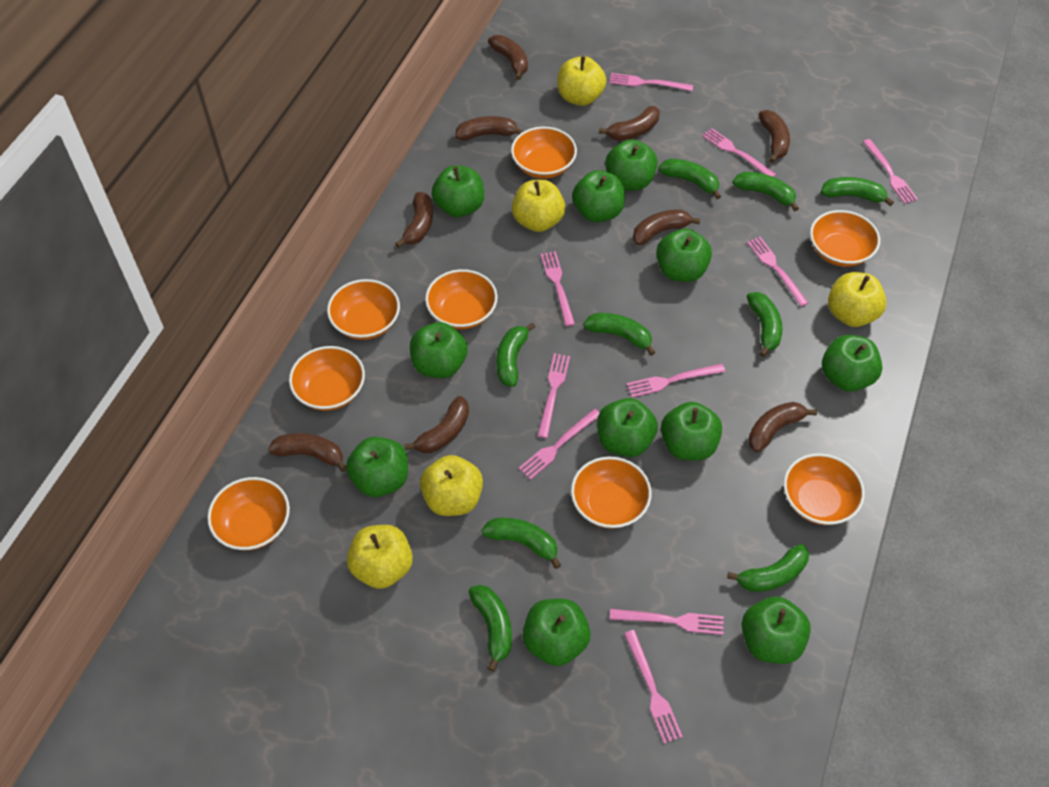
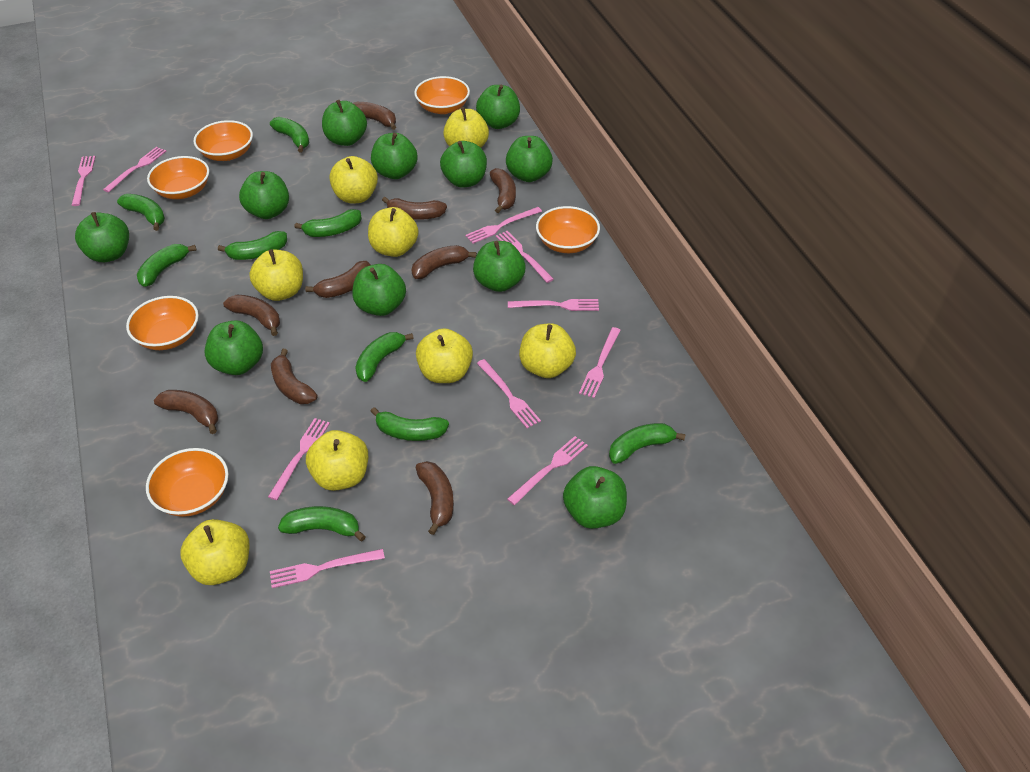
orange bowl: [207,477,290,550] [289,346,365,411] [327,279,400,340] [425,269,498,329] [511,126,577,179] [571,457,652,529] [784,453,865,525] [810,210,880,267] = 8 -> [126,296,199,350] [146,448,229,517] [147,156,209,199] [194,120,253,161] [414,76,470,114] [536,206,600,253] = 6
yellow apple: [347,525,413,589] [420,455,483,516] [512,180,565,232] [558,56,606,106] [828,272,887,327] = 5 -> [180,519,250,585] [249,249,303,301] [306,430,368,491] [329,156,378,203] [368,207,418,257] [416,328,473,383] [443,107,489,148] [519,324,576,378] = 8

